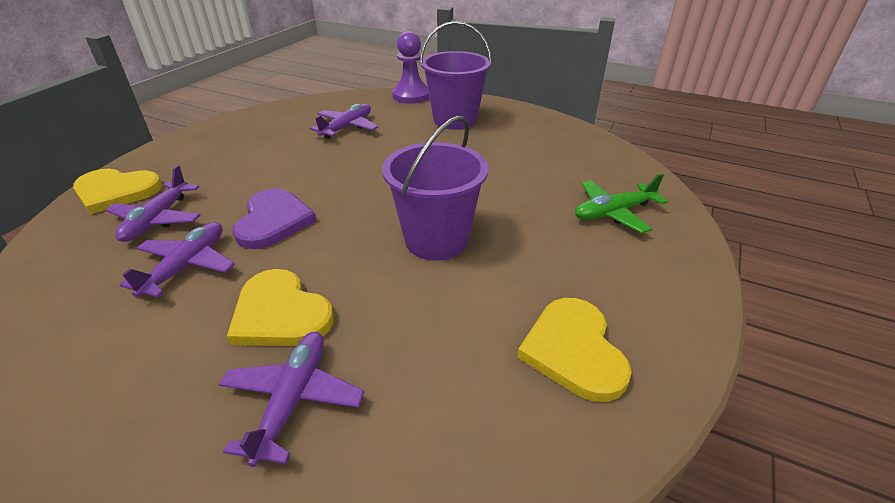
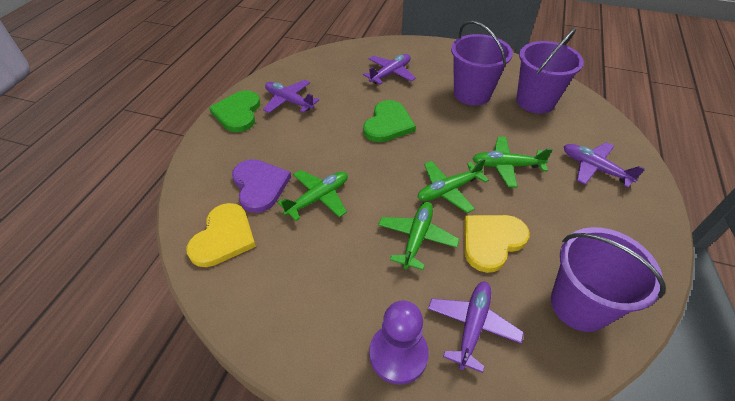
green heart: none = 0 -> [209,90,260,132] [363,100,416,142] = 2
green plane: [575,174,668,233] = 1 -> [278,170,348,221] [378,202,460,270] [418,158,489,213] [472,137,553,187] = 4
purple bucket: [382,116,488,261] [420,21,492,130] = 2 -> [451,21,513,105] [516,28,584,114] [551,227,666,332] = 3
yellow heart: [73,169,162,214] [227,269,334,346] [517,298,632,402] = 3 -> [186,203,256,267] [464,215,529,273] = 2

